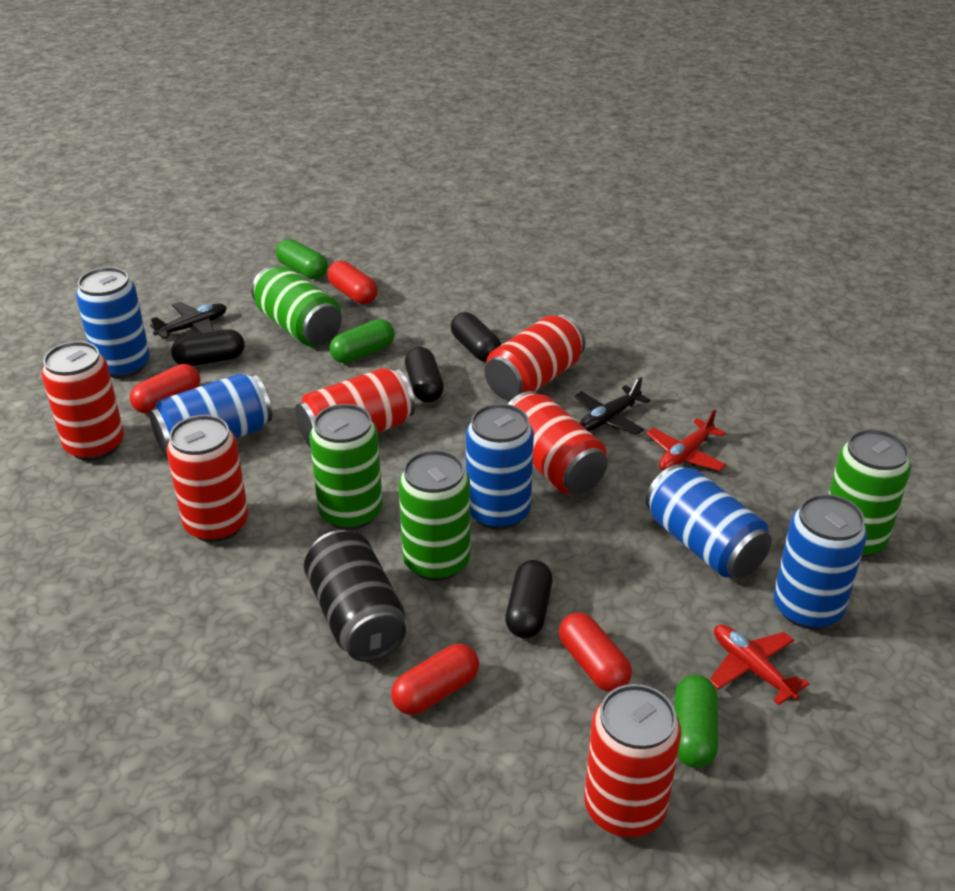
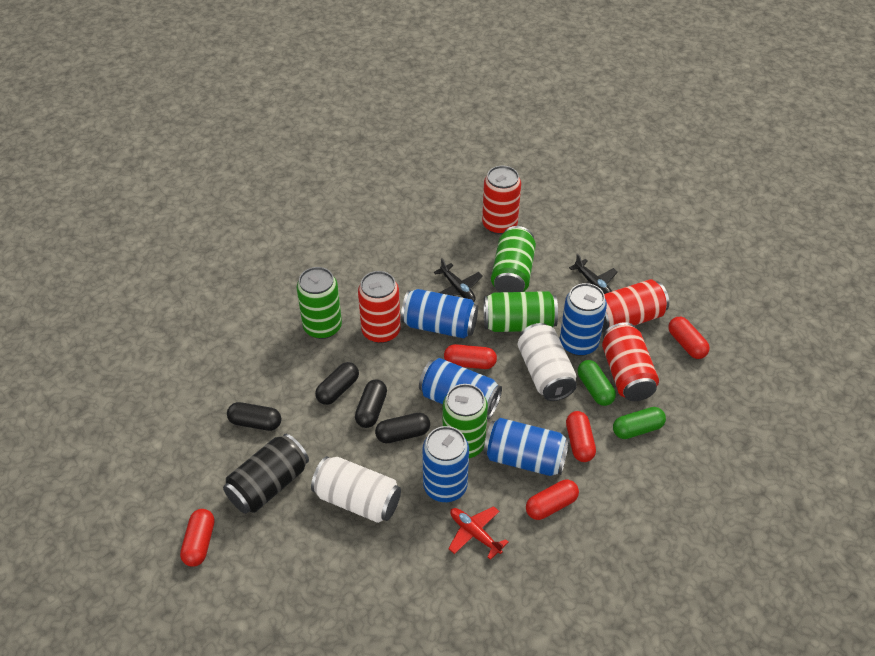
green capsule: [276,239,328,279] [329,319,395,363] [674,675,718,768] = 3 -> [578,360,616,406] [613,407,666,439] = 2
red can: [42,341,124,461] [166,415,249,542] [295,368,415,448] [485,314,585,400] [508,391,608,494] [584,684,681,837] = 6 -> [358,271,401,343] [482,166,521,235] [602,279,669,333] [602,322,659,401] = 4
red capsule: [130,364,200,414] [327,261,378,304] [391,644,479,715] [559,613,632,692] = 4 -> [180,509,215,567] [444,344,497,369] [526,480,579,520] [566,411,596,462] [668,317,710,359] = 5
red plane: [646,409,726,471] [709,625,810,705] = 2 -> [448,506,508,560] = 1
white can: none = 0 -> [311,456,401,523] [517,323,577,401] = 2

